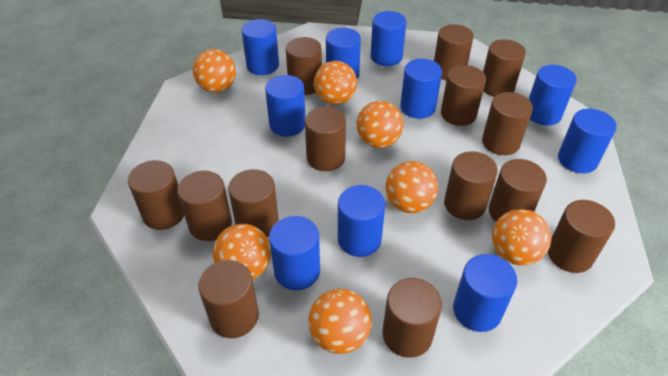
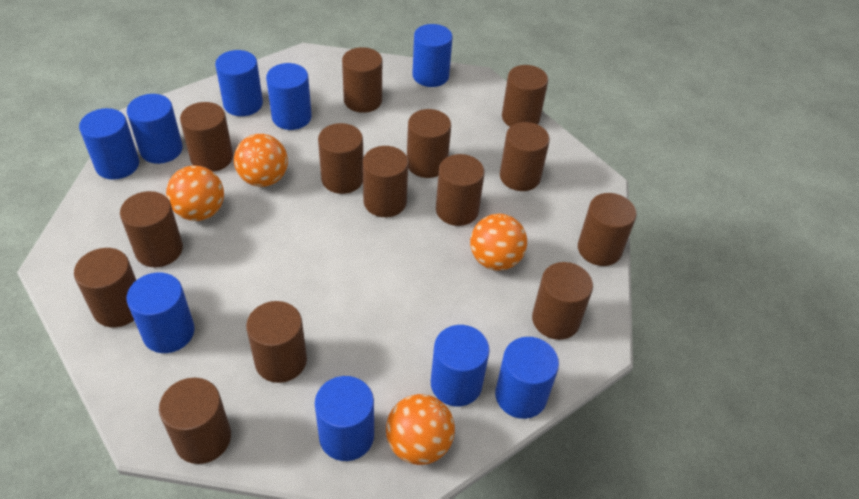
blue cylinder: [242,19,279,75] [265,75,306,137] [269,216,320,290] [326,28,361,79] [338,185,385,257] [371,11,407,66] [400,59,442,119] [453,254,517,332] [529,65,577,125] [558,109,617,173] = 10 -> [79,108,139,180] [126,273,195,353] [127,94,183,164] [215,50,263,116] [266,63,312,130] [315,376,374,461] [412,24,453,87] [431,325,490,407] [495,337,559,419] = 9
orange ball: [193,49,236,93] [213,224,271,279] [308,289,372,354] [314,61,357,105] [357,101,404,148] [385,161,438,213] [492,209,551,265] = 7 -> [166,165,224,221] [234,134,288,187] [386,394,455,465] [470,214,527,271] = 4

